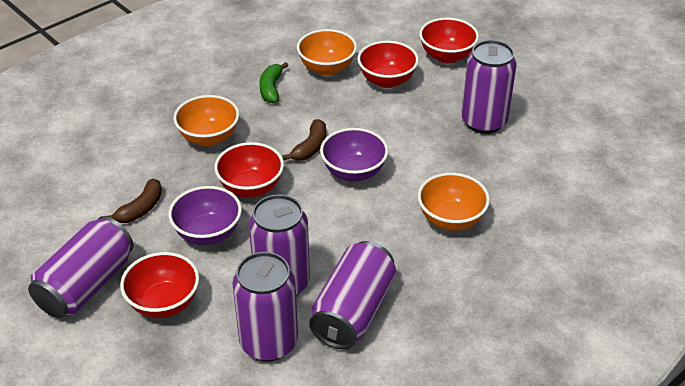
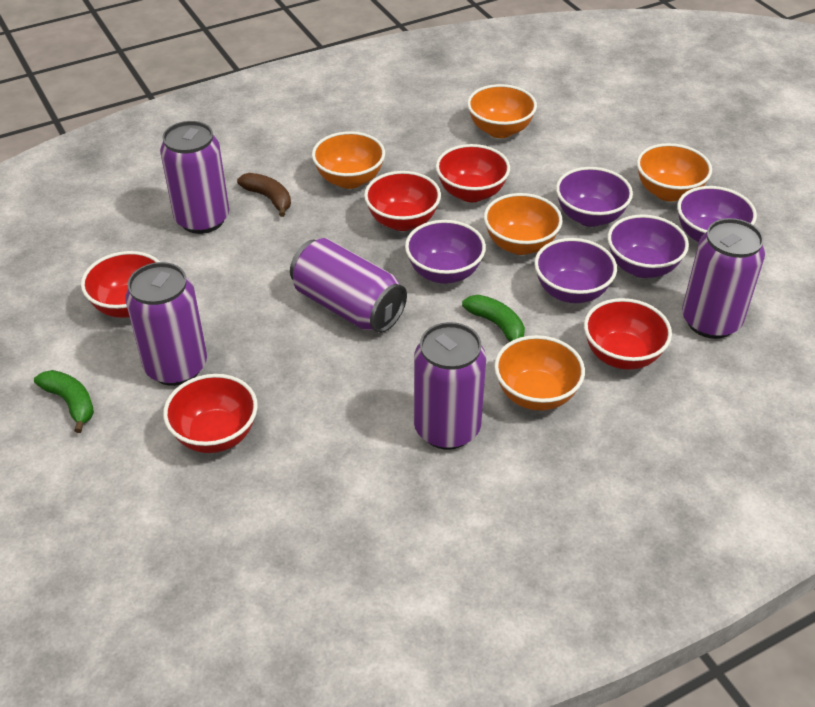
brown banana: [107,179,162,223] [282,119,326,161] = 2 -> [237,173,291,217] = 1
green banana: [259,62,288,103] = 1 -> [34,370,94,433] [462,295,525,342] = 2
orange bowl: [173,95,239,146] [297,29,357,76] [418,173,490,231] = 3 -> [312,131,385,189] [467,84,537,138] [484,193,563,255] [494,335,585,411] [637,143,712,202] = 5
purple bowl: [168,186,242,245] [320,128,388,182] = 2 -> [405,220,486,284] [534,238,617,303] [556,167,633,227] [608,214,689,278] [677,186,757,243] = 5
red bowl: [120,252,199,318] [214,142,284,198] [357,41,419,88] [419,18,479,63] = 4 -> [81,251,160,318] [163,374,258,453] [364,171,441,231] [436,144,510,202] [584,298,672,370] = 5

